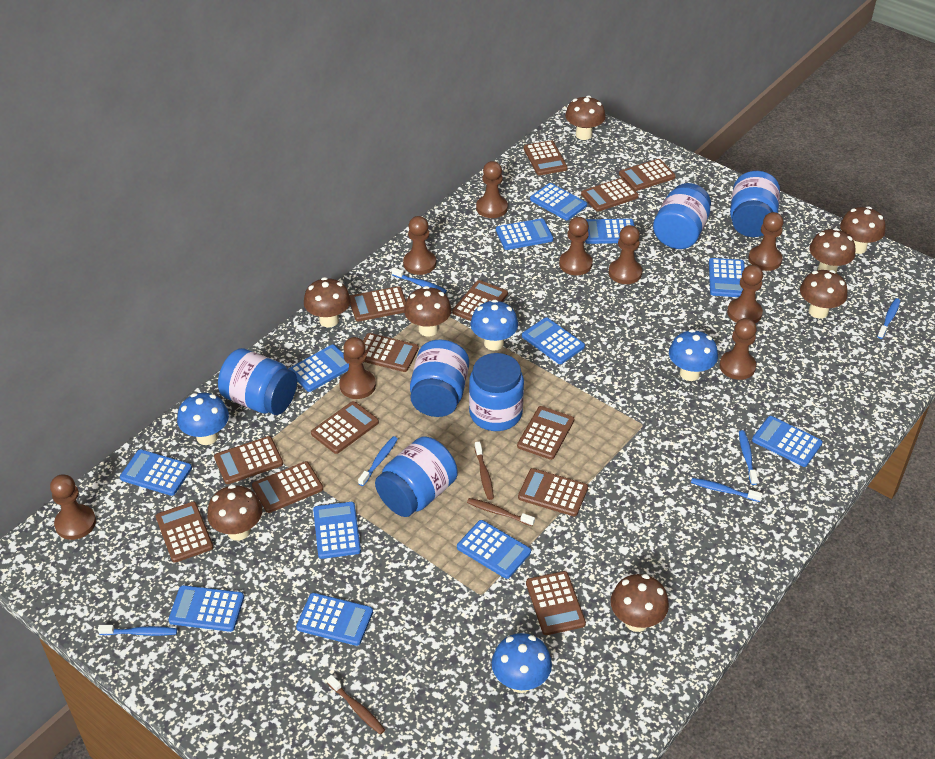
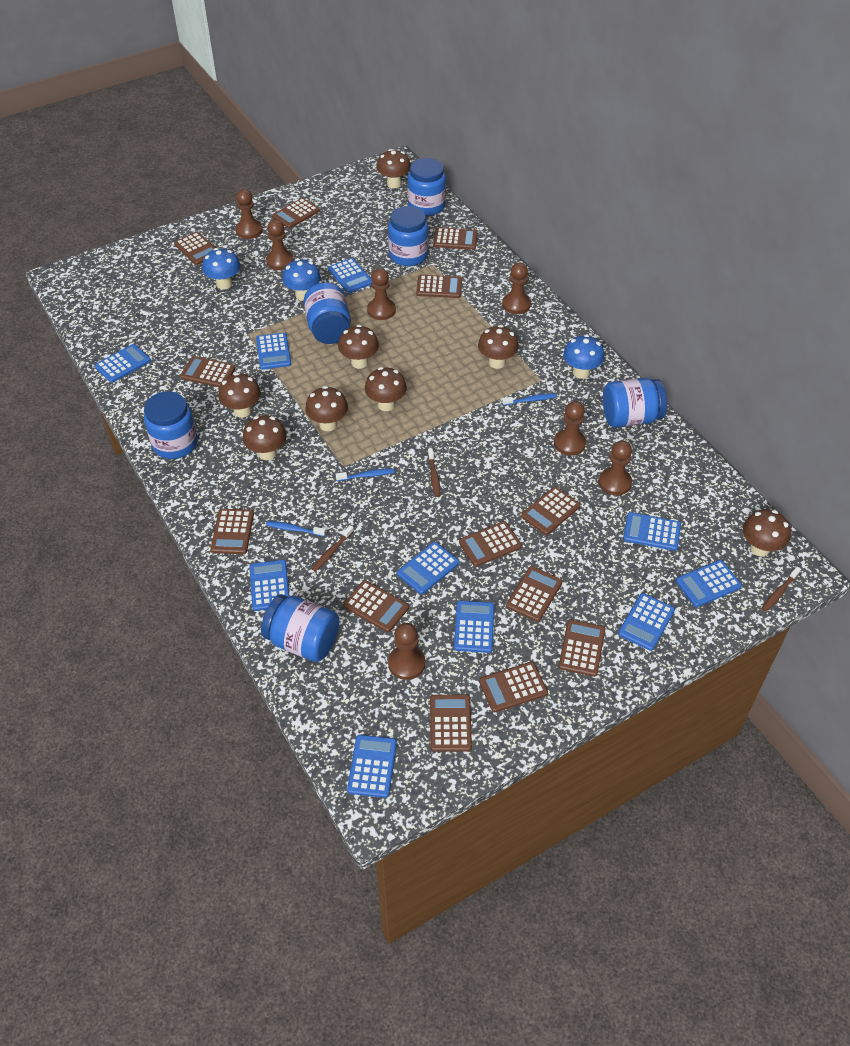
blue calculator: [120,449,192,496] [168,585,244,632] [289,345,349,392] [296,593,373,646] [313,502,361,559] [457,520,531,579] [496,218,553,250] [522,317,585,364] [530,183,587,220] [585,219,634,244] [709,258,745,297] [752,416,822,467] = 12 -> [95,344,151,383] [249,560,290,611] [256,332,291,370] [328,258,372,293] [347,735,397,798] [397,542,459,594] [454,601,494,653] [618,593,675,651] [623,512,681,551] [676,560,742,607] = 10
blue mushroom: [177,393,229,445] [471,300,518,351] [492,633,552,693] [669,329,718,381] = 4 -> [202,248,240,289] [282,259,321,301] [563,335,604,379] = 3
blue toothbrush: [98,625,177,636] [358,436,398,486] [392,267,447,294] [691,478,762,502] [739,430,758,485] [877,298,900,339] = 6 -> [266,521,326,536] [336,468,395,481] [502,393,557,406] = 3
brown pawn: [50,474,96,540] [339,337,376,399] [403,216,436,275] [476,161,508,218] [559,217,592,275] [609,225,642,284] [719,318,757,380] [727,265,763,323] [748,212,783,271] = 9 -> [235,189,263,239] [266,219,294,270] [367,268,396,320] [388,623,425,680] [502,263,531,314] [554,401,586,456] [599,441,632,495] = 7

